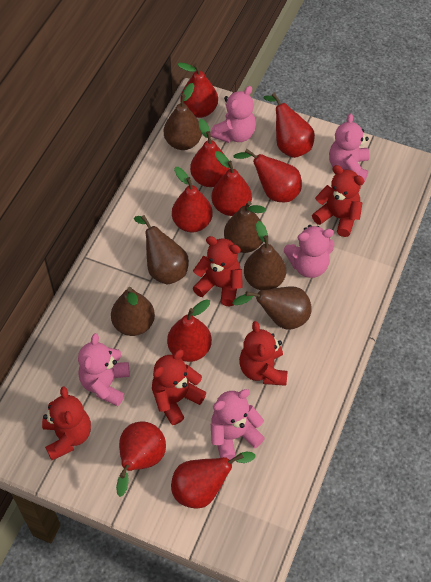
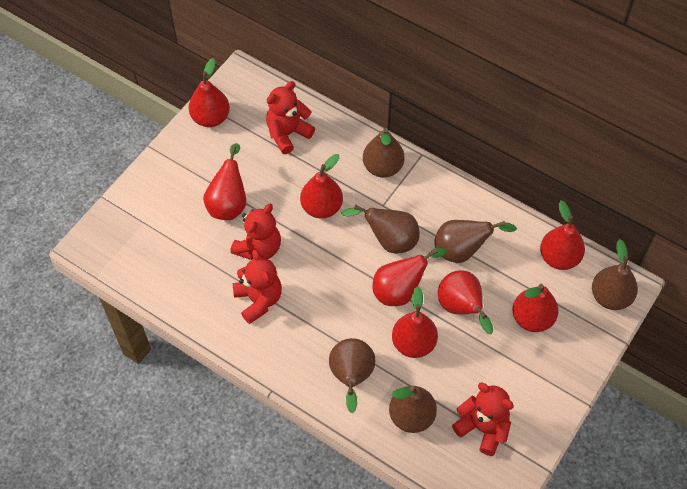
pink teddy bear: [78,333,130,406] [211,86,256,143] [211,389,265,460] [284,225,334,278] [329,113,370,182] = 5 -> none = 0
red pear: [116,421,166,497] [167,299,212,362] [171,452,255,508] [172,167,213,232] [177,63,218,118] [190,119,230,187] [212,151,252,216] [233,148,302,202] [263,93,315,158] = 9 -> [189,58,230,127] [203,143,246,220] [300,154,343,219] [372,248,447,306] [392,286,438,358] [438,270,493,335] [512,284,559,332] [540,200,585,270] = 8
red teddy bear: [42,387,91,460] [152,349,206,425] [193,236,242,307] [239,321,287,386] [312,165,364,237] = 5 -> [230,203,281,260] [233,250,282,324] [266,81,315,154] [452,383,514,456] = 4

